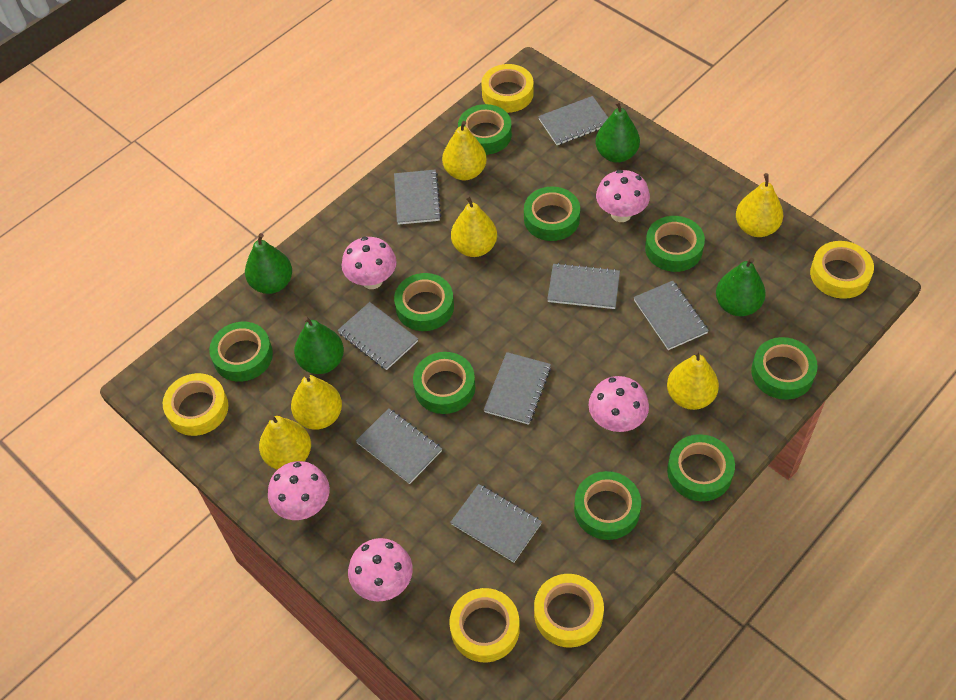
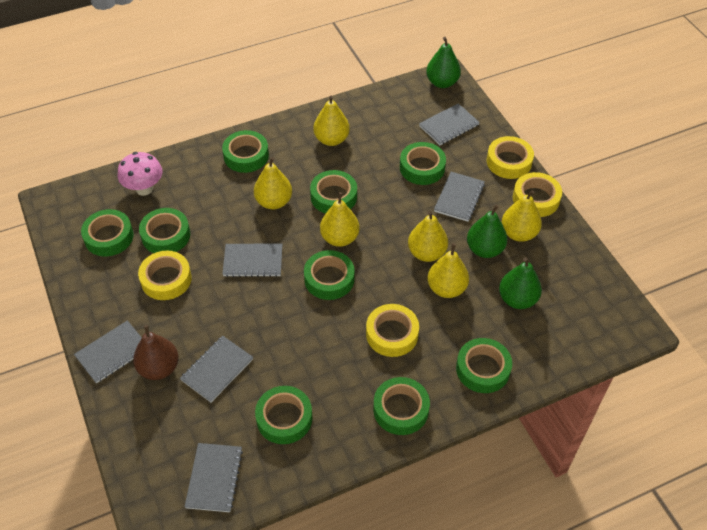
brown pear: none = 0 -> [133,325,179,380] = 1
green pear: [245,233,292,294] [294,316,344,374] [596,101,640,163] [716,258,766,316] = 4 -> [426,37,461,88] [467,205,507,258] [499,257,542,309] = 3
grey notebook: [338,302,418,370] [356,408,442,484] [394,170,441,225] [450,484,542,562] [484,352,551,425] [538,96,608,145] [547,263,620,309] [634,281,709,350] = 8 -> [74,320,142,383] [180,336,253,402] [185,443,243,512] [222,244,283,277] [419,103,480,145] [434,172,485,222] = 6
pink mushroom: [268,461,330,520] [342,237,397,289] [348,538,413,601] [588,376,649,432] [596,170,650,222] = 5 -> [118,152,163,196] = 1
yellow tape: [163,373,229,436] [449,588,520,662] [481,64,534,113] [534,574,604,647] [810,241,874,299] = 5 -> [138,251,192,300] [366,304,419,357] [487,136,534,179] [513,172,562,217] = 4

